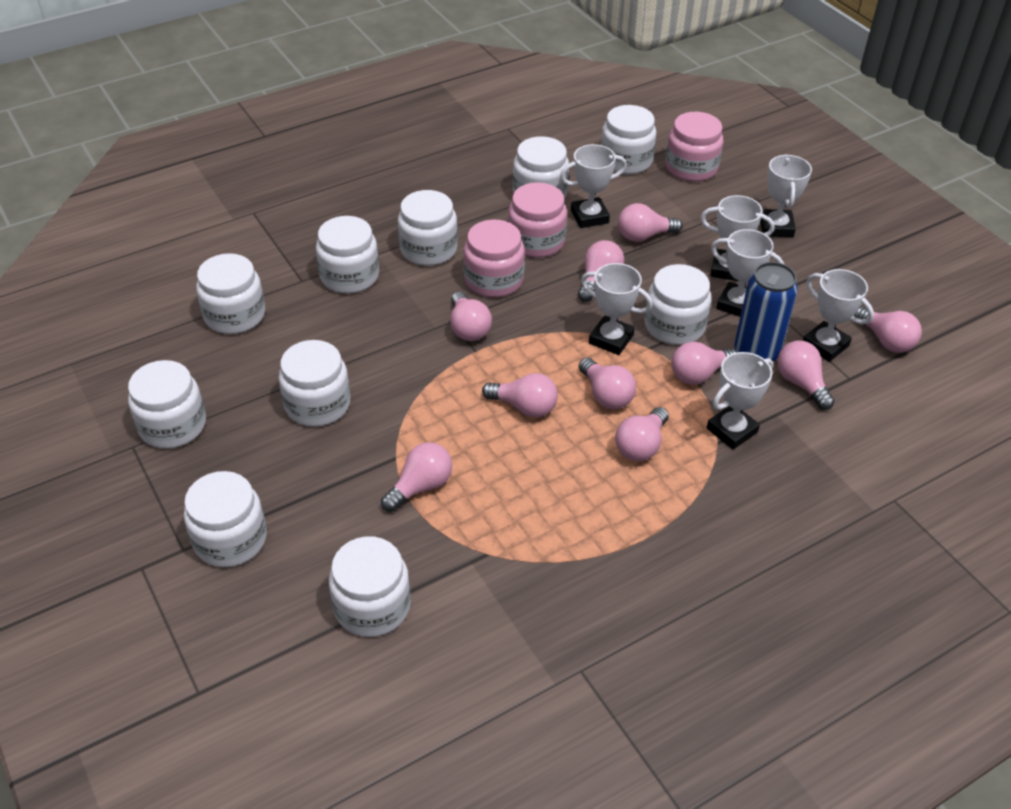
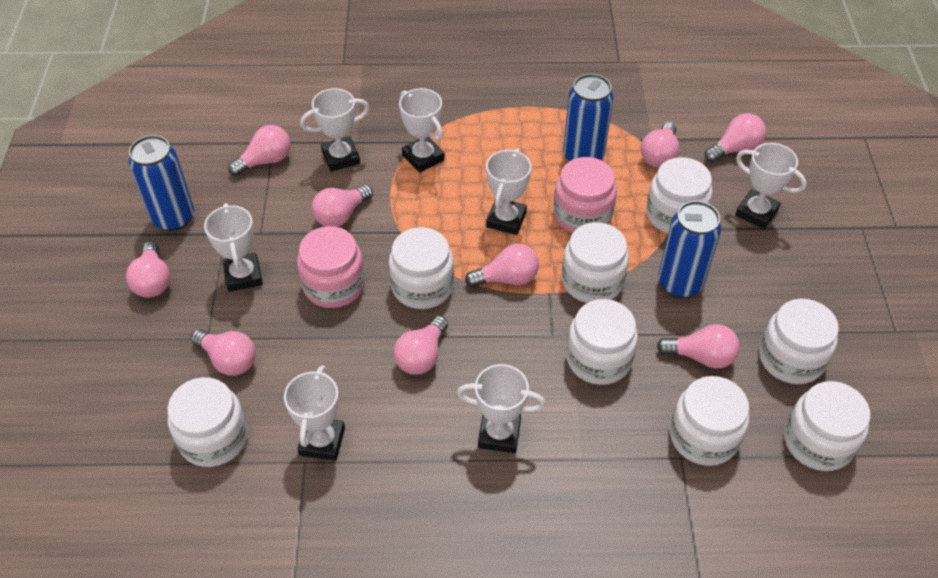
blue can: [734,262,798,361] = 1 -> [129,135,194,231] [563,74,613,161] [659,201,721,298] = 3
pink jar: [463,220,525,297] [508,182,567,258] [666,112,723,182] = 3 -> [297,226,365,308] [553,157,617,233] = 2
pink light bulb: [381,442,452,512] [450,292,492,341] [482,373,558,417] [578,240,624,302] [579,358,636,409] [615,407,669,462] [618,203,683,242] [672,342,737,385] [777,341,834,410] [854,307,922,353] = 10 -> [126,241,170,298] [191,329,256,376] [228,125,291,176] [312,185,373,227] [393,316,448,375] [465,244,539,287] [641,122,679,168] [657,324,740,369] [705,113,766,163] = 9
white jar: [128,360,206,448] [184,471,267,567] [196,253,265,334] [279,340,350,427] [316,216,379,294] [329,536,411,637] [398,190,458,266] [513,136,569,199] [601,105,656,175] [644,264,712,345] = 10 -> [167,377,248,467] [389,227,454,309] [562,222,629,303] [566,299,638,385] [646,157,713,234] [670,376,749,466] [759,299,839,384] [784,381,870,471] = 8

